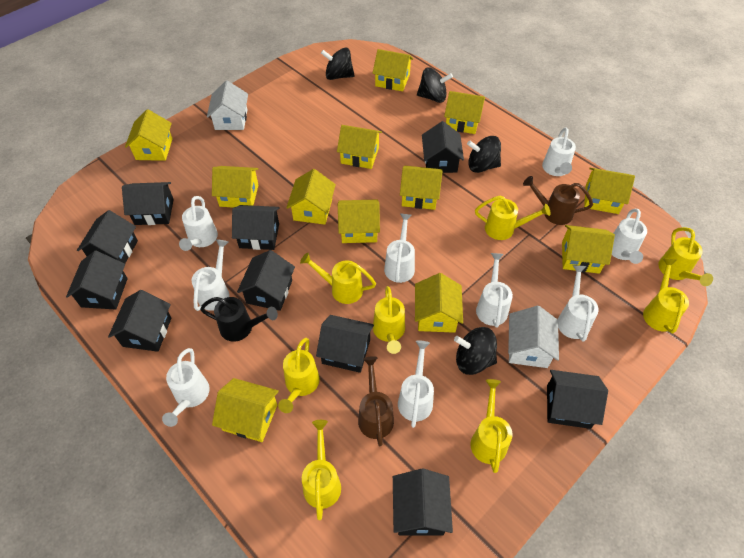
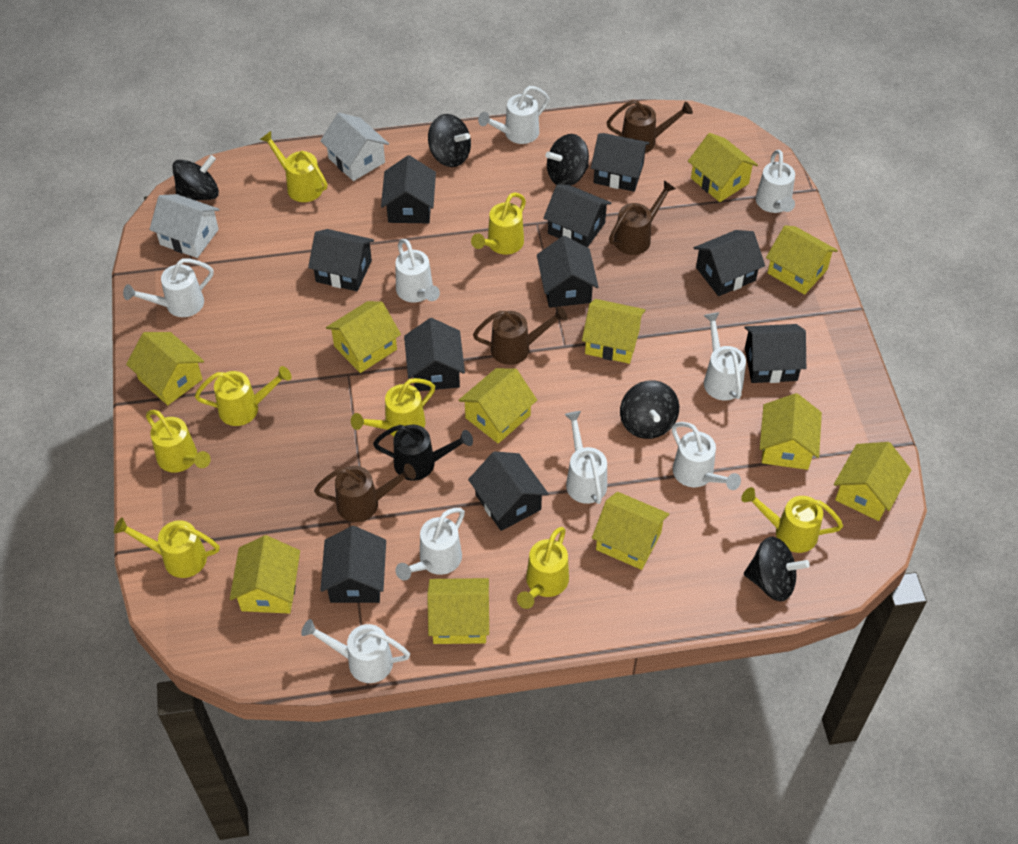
black spinning top: [321,48,355,80] [417,67,453,103] [454,327,497,375] [467,136,501,173] = 4 -> [172,155,219,200] [428,114,471,167] [546,134,589,185] [620,380,679,439] [744,537,810,601] = 5
brown watering can: [358,356,394,446] [523,176,593,225] = 2 -> [314,464,416,522] [473,306,568,365] [607,100,693,153] [609,180,676,255] = 4
yellow house: [125,109,173,161] [212,166,258,208] [212,378,279,442] [286,169,336,225] [337,125,382,169] [338,199,380,243] [373,49,413,91] [400,166,442,210] [415,273,463,333] [444,91,485,134] [562,225,615,274] [584,168,635,214] = 12 -> [126,332,204,405] [230,535,300,614] [326,301,401,373] [427,578,489,644] [458,368,537,444] [582,299,646,364] [592,492,669,570] [688,133,758,202] [760,393,822,470] [766,225,838,295] [834,442,911,521] = 11

